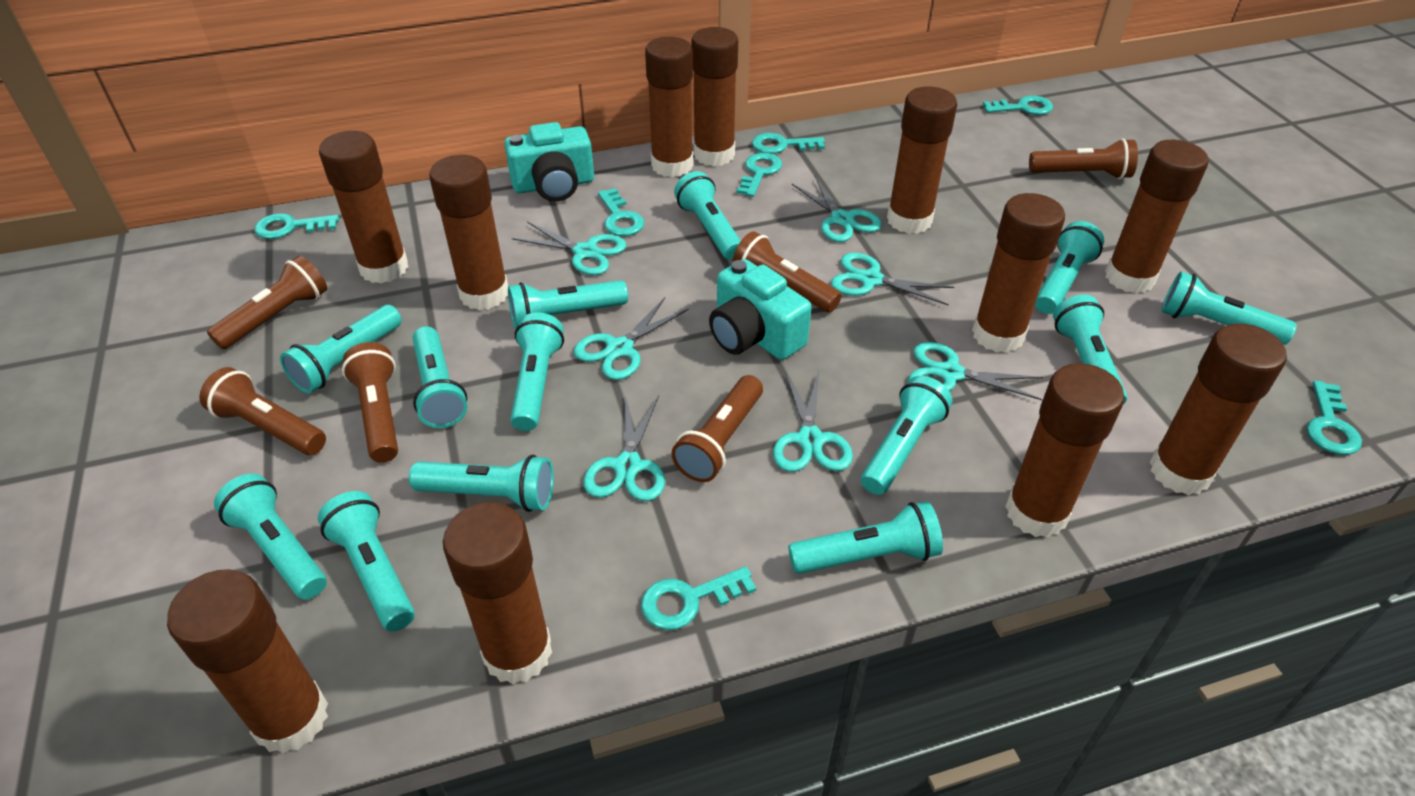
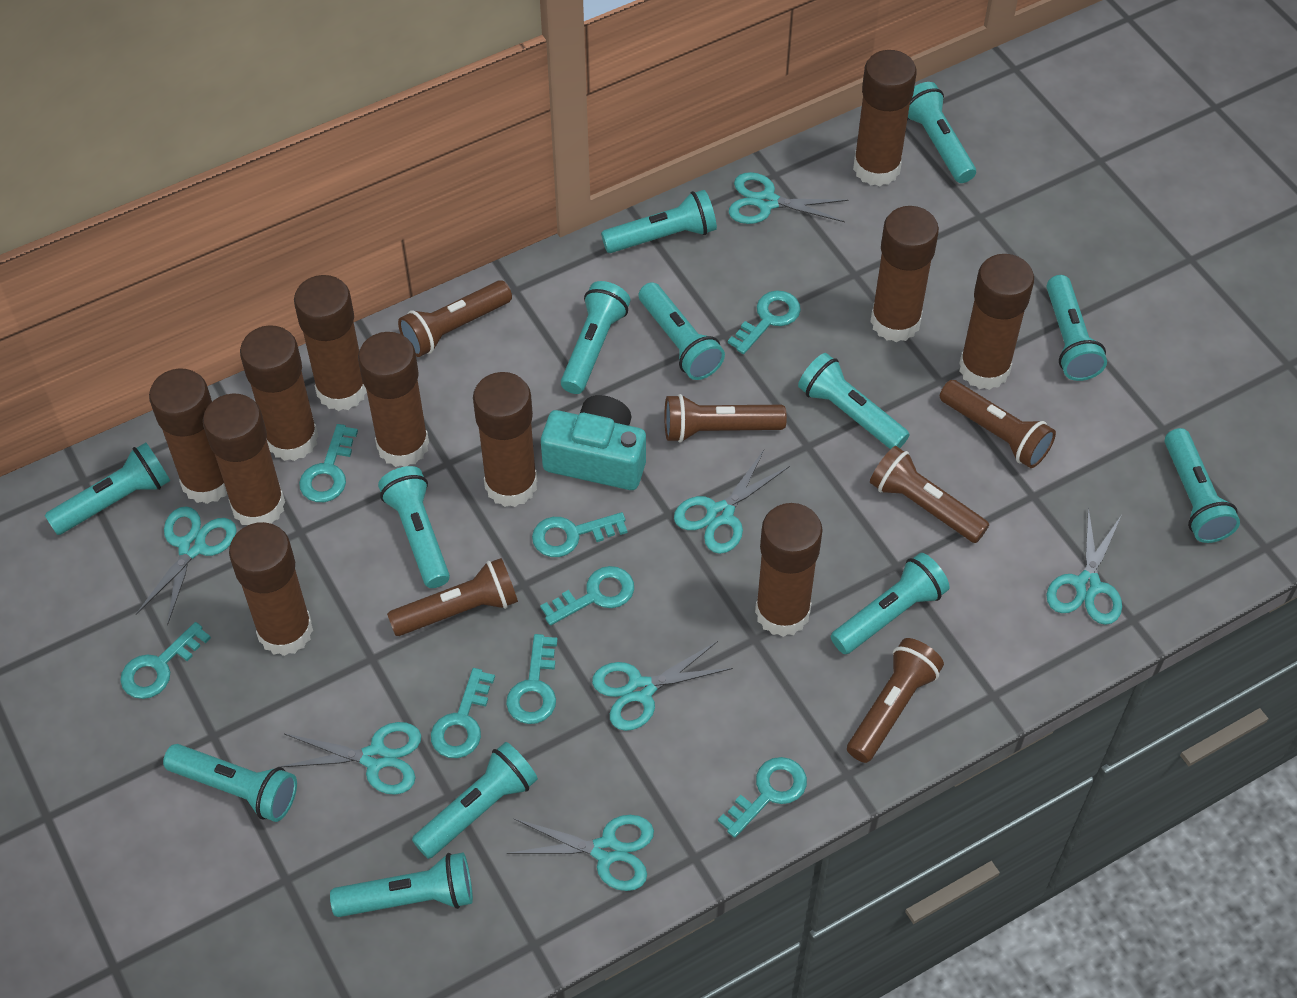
turquoise camera: [504,122,594,202] [709,259,812,360] = 2 -> [541,395,646,490] = 1
turquoise key: [254,213,339,239] [598,188,644,236] [641,566,756,630] [737,153,782,197] [752,133,825,154] [983,95,1053,115] [1307,380,1362,455] = 7 -> [120,622,211,699] [299,424,358,502] [431,668,495,758] [506,634,558,724] [532,512,627,557] [540,566,634,626] [718,757,807,838] [728,290,801,354] = 8

